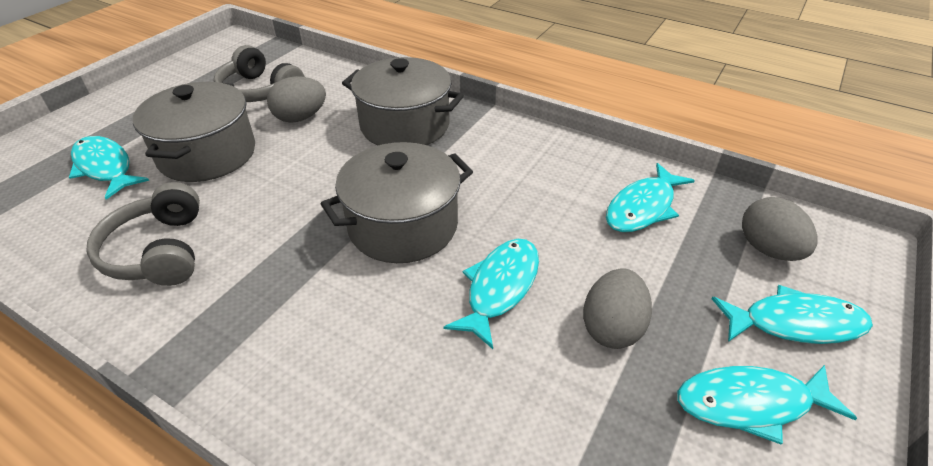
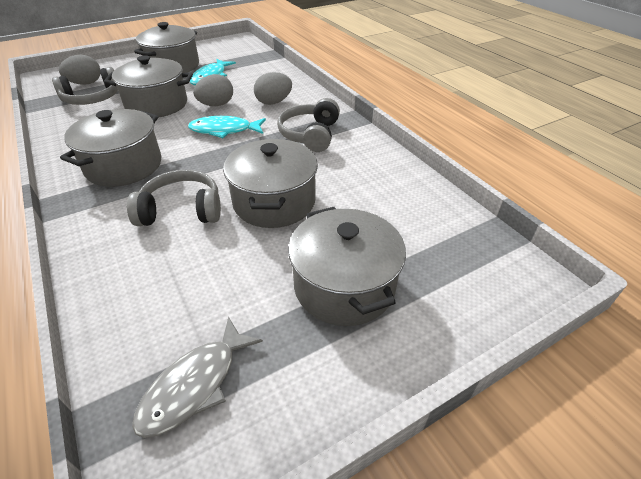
grey fish: none = 0 -> [132,317,263,438] = 1
grey headphones: [86,182,200,286] [214,45,305,102] = 2 -> [52,67,118,105] [127,170,221,226] [277,98,340,152] = 3
grey pot: [133,82,255,182] [321,142,473,263] [342,57,464,145] = 3 -> [60,109,162,187] [104,55,193,117] [134,22,199,73] [223,139,318,228] [288,207,406,326] = 5
turquoise fish: [69,136,149,199] [444,239,539,349] [606,163,695,232] [677,365,857,445] [712,285,873,344] = 5 -> [188,116,266,138] [190,59,236,85] = 2

